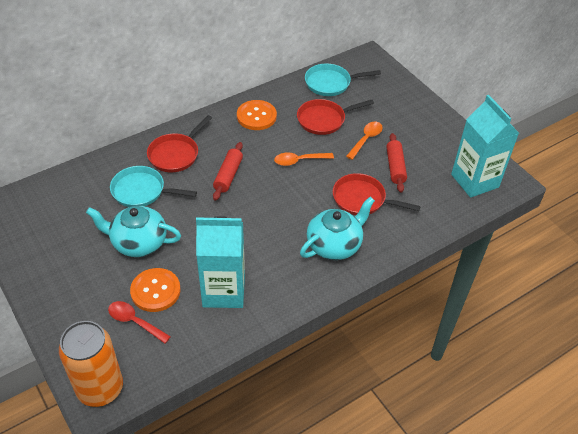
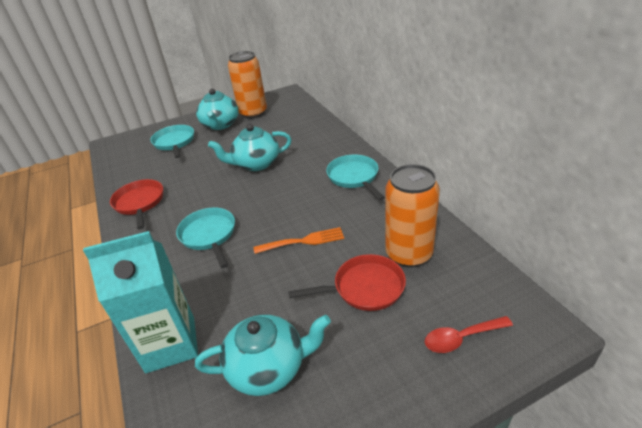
orange button: [130,268,181,312] [237,100,277,130] = 2 -> none = 0
orange can: [59,321,123,407] = 1 -> [228,51,267,119] [385,164,440,268] = 2
orange fork: none = 0 -> [254,227,344,254] = 1
orange spoon: [274,152,334,166] [346,122,383,160] = 2 -> none = 0
red pan: [147,115,212,172] [297,99,374,135] [333,173,421,215] = 3 -> [110,179,163,229] [288,254,406,311] = 2
red rolling pin: [213,142,243,201] [387,133,407,193] = 2 -> none = 0
turquoise carton: [196,216,245,308] [451,95,519,198] = 2 -> [83,231,198,373] = 1
turquoise pan: [110,166,197,207] [305,64,381,96] = 2 -> [150,125,194,158] [176,208,235,268] [326,155,385,200] = 3
turquoise teapot: [86,206,181,257] [300,197,375,260] = 2 -> [195,314,331,396] [196,89,239,130] [208,124,292,171] = 3

